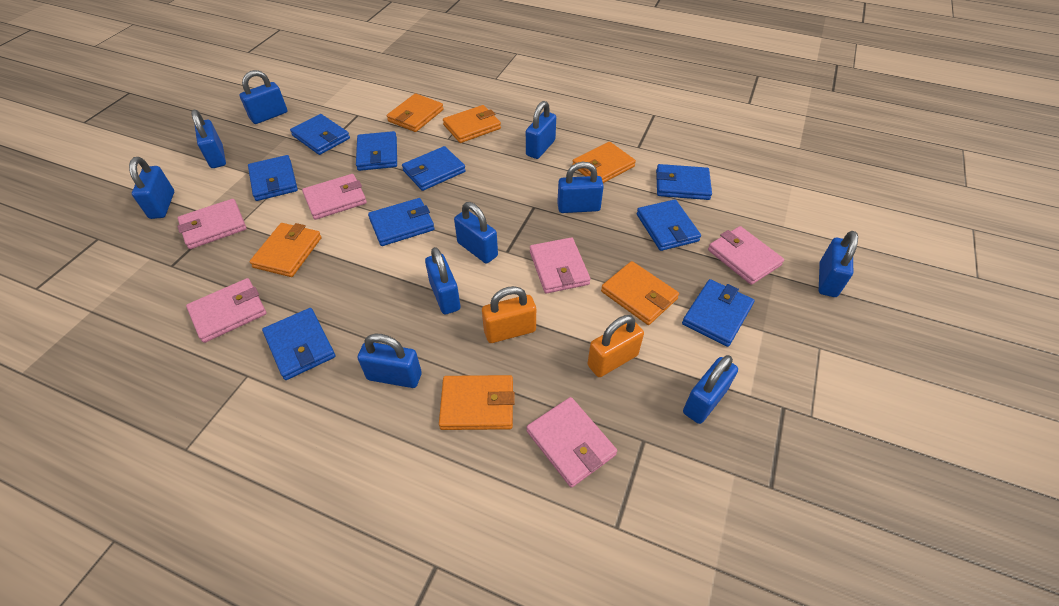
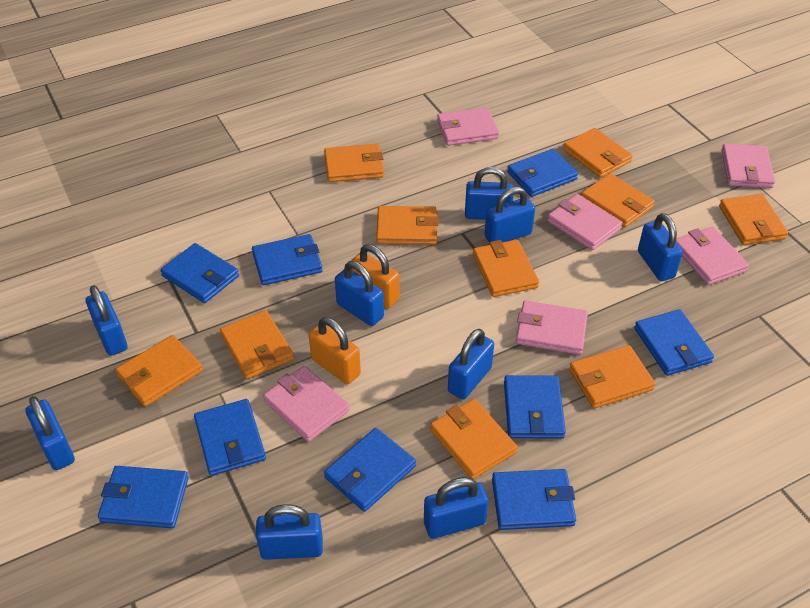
blue padlock: [129,157,174,219] [191,109,226,168] [239,70,287,124] [358,334,422,388] [425,247,461,314] [454,202,498,263] [526,101,556,159] [557,162,604,213] [683,355,738,424] [819,231,858,297] = 10 -> [25,396,75,470] [86,285,127,356] [256,504,323,560] [335,261,384,326] [424,477,489,539] [448,329,494,400] [465,167,514,220] [485,187,535,242] [638,213,683,281] = 9
orange wallet: [249,223,322,277] [387,93,444,132] [439,375,515,430] [443,105,501,143] [572,142,636,183] [601,261,679,325] = 6 -> [116,335,203,406] [220,310,294,379] [324,144,384,182] [376,206,439,245] [430,399,518,479] [473,240,539,297] [563,128,632,178] [569,345,656,408] [581,173,655,227] [719,194,788,245] = 10

